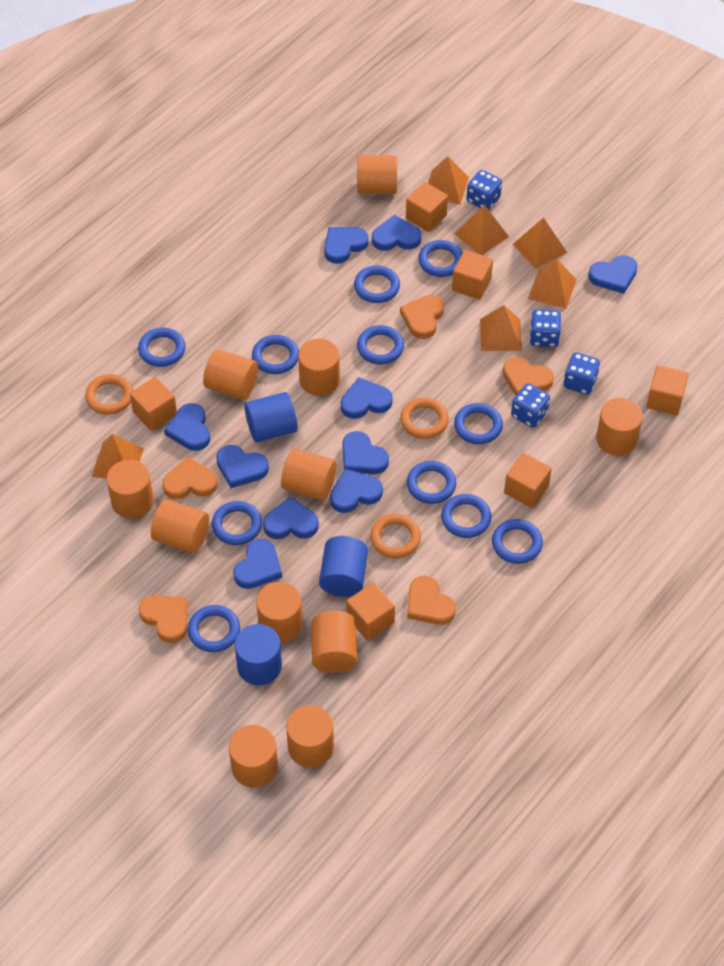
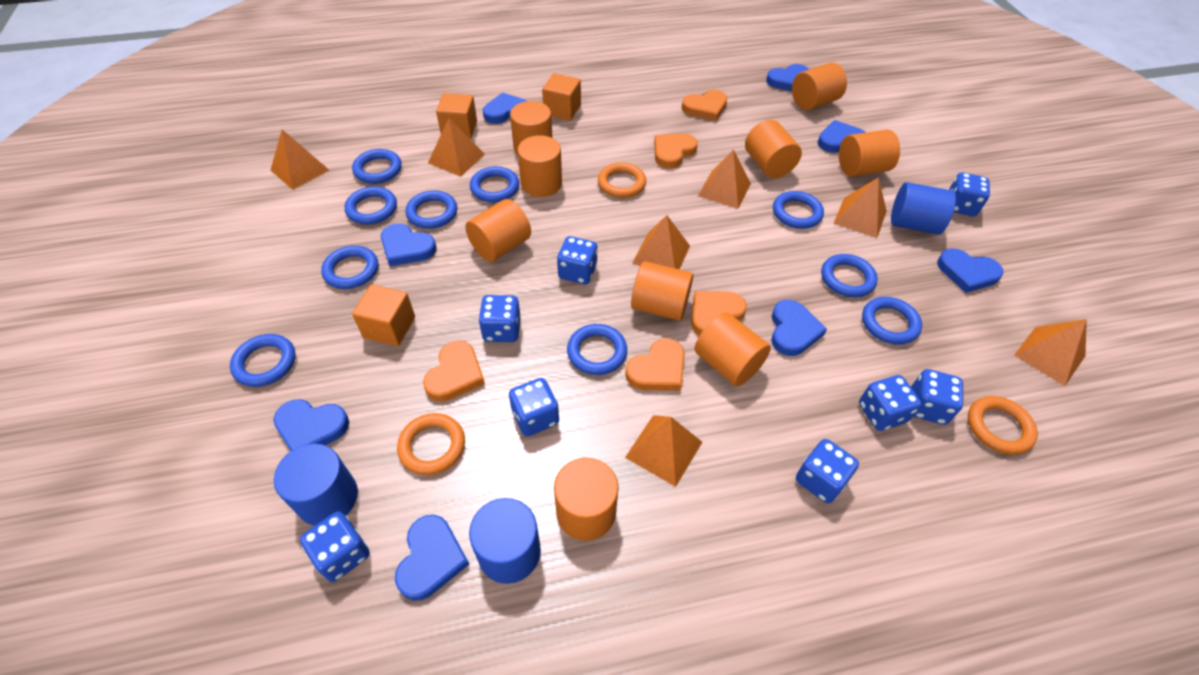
blue dice: [467,170,502,210] [511,383,550,428] [530,309,561,347] [564,352,600,395] = 4 -> [300,511,370,582] [479,295,521,342] [509,378,559,436] [557,236,598,284] [796,439,859,503] [859,375,922,431] [911,369,963,425] [949,172,990,216] = 8
blue heart: [164,403,210,451] [216,445,269,488] [233,539,282,589] [263,496,319,539] [324,227,369,264] [330,469,383,513] [341,378,393,419] [342,431,389,474] [372,215,421,251] [588,255,638,294] = 10 -> [273,399,349,451] [381,223,436,266] [395,515,470,601] [483,92,527,124] [766,64,809,91] [771,300,827,356] [818,120,865,153] [937,248,1004,293] = 8
blue ring: [138,328,186,367] [188,605,240,652] [212,501,262,545] [252,335,299,374] [354,265,400,303] [357,325,404,364] [407,461,456,504] [418,240,463,277] [441,494,492,538] [454,403,503,444] [492,519,543,564] = 11 -> [230,334,296,387] [321,246,378,289] [345,186,397,225] [352,149,402,184] [406,190,457,229] [470,166,519,202] [567,324,627,375] [773,191,824,229] [821,254,878,297] [862,297,922,345] = 10
orange cube: [130,377,177,431] [346,583,395,641] [406,182,448,232] [452,250,493,300] [504,453,552,508] [646,365,689,415] = 6 -> [352,284,415,346] [436,93,477,139] [542,73,581,121] = 3
orange cylinder: [107,460,154,519] [151,499,209,553] [203,349,258,400] [229,725,278,788] [256,582,303,643] [281,448,336,500] [286,705,334,768] [298,339,340,396] [311,611,357,673] [357,155,397,194] [596,398,643,456] = 11 -> [465,199,531,262] [510,101,552,155] [518,135,562,197] [554,458,619,541] [631,261,693,321] [695,312,771,386] [745,120,802,178] [792,62,847,110] [839,129,900,177] = 9
orange pyramid: [92,434,144,479] [428,156,469,205] [455,205,509,255] [480,305,522,351] [513,218,567,269] [528,259,577,309] = 6 -> [271,130,329,190] [428,118,485,177] [625,415,702,487] [632,215,690,269] [698,149,751,209] [833,177,887,238] [1014,319,1087,386] = 7

